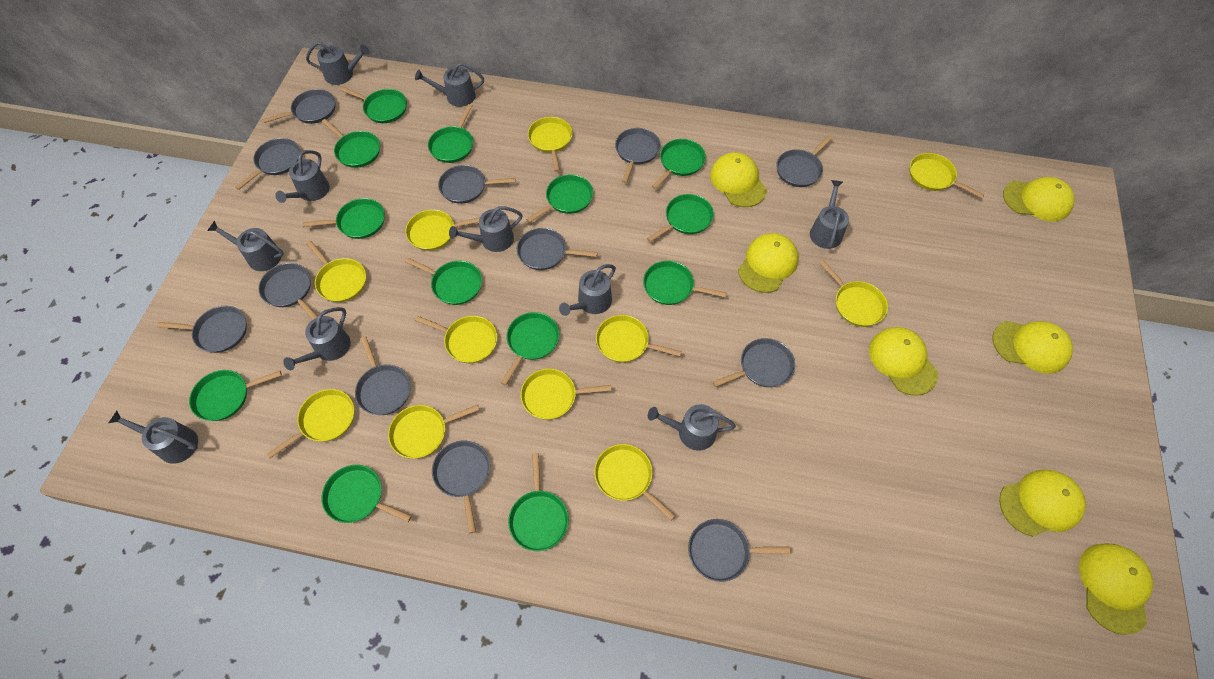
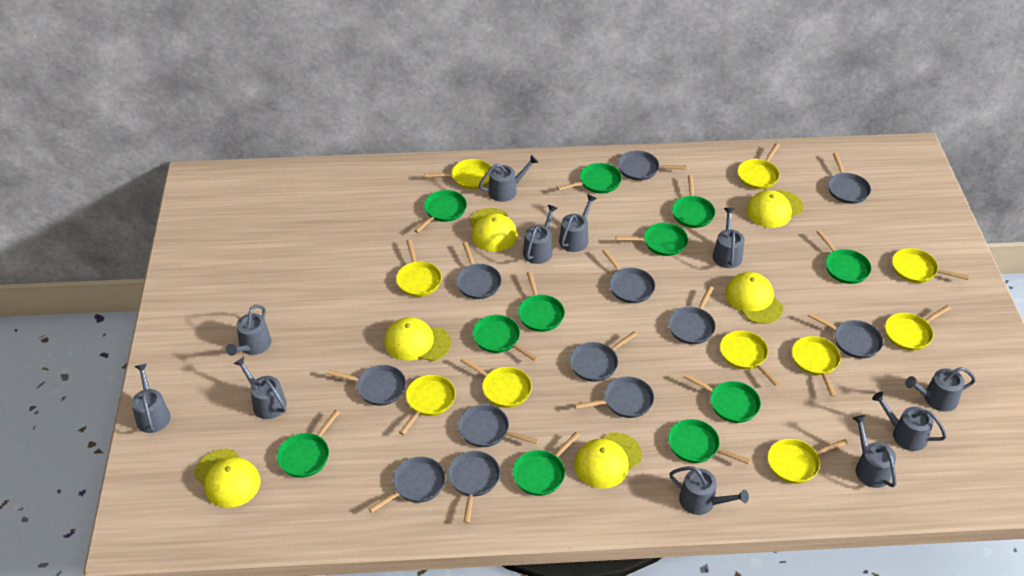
green pan: [189,370,282,421] [302,198,385,239] [321,465,412,523] [322,119,380,168] [340,87,407,123] [405,257,482,305] [428,104,473,163] [501,312,559,386] [508,453,569,551] [526,174,593,223] [643,261,727,305] [647,194,714,242] [652,139,706,189] = 13 -> [277,410,340,478] [414,190,467,233] [473,315,538,361] [513,432,580,496] [518,271,565,332] [557,163,622,193] [616,223,688,256] [668,419,750,464] [672,175,715,228] [683,373,761,423] [816,230,871,284] = 11
grey watering can: [109,411,198,464] [207,221,284,271] [275,150,330,203] [283,307,351,370] [306,41,370,85] [415,63,484,107] [449,206,523,252] [559,264,616,316] [648,404,736,451] [810,180,849,249] = 10 -> [131,364,170,433] [226,305,271,356] [233,357,287,419] [479,155,538,202] [523,205,557,264] [559,194,597,252] [669,466,749,515] [713,208,744,268] [853,415,896,488] [872,392,947,451] [905,367,976,412] = 11
yellow cap: [710,152,767,207] [738,233,799,293] [869,327,938,396] [992,321,1073,374] [999,470,1086,537] [1003,177,1075,221] [1079,543,1153,635] = 7 -> [195,449,261,508] [384,317,451,361] [469,208,518,252] [574,432,642,488] [725,272,783,324] [746,190,803,228] = 6
yellow pan: [267,389,354,459] [306,241,366,302] [388,404,480,459] [405,209,480,251] [415,316,497,363] [520,369,612,420] [528,117,573,172] [594,444,675,521] [596,315,682,363] [819,260,888,327] [909,153,985,198] = 11 -> [396,239,442,297] [399,375,456,435] [424,159,491,189] [460,357,532,408] [720,330,780,387] [737,143,780,189] [767,439,848,484] [792,336,841,397] [885,305,951,351] [892,248,969,283] = 10

